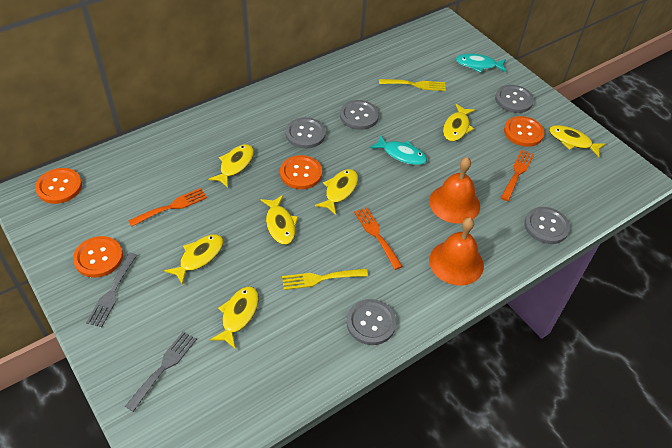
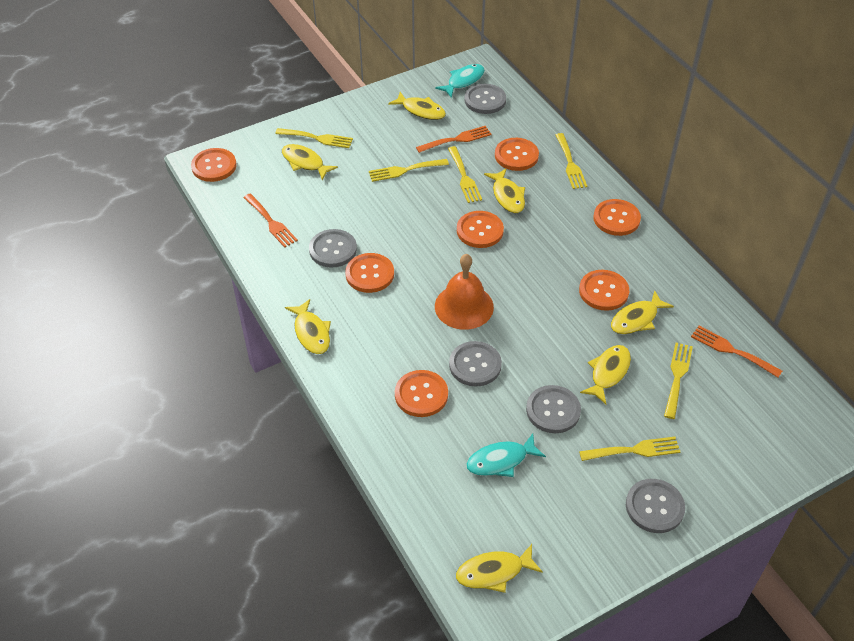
grey fork: [86,253,137,327] [125,331,197,412] = 2 -> none = 0
orange bell: [429,157,480,224] [429,218,484,286] = 2 -> [435,254,494,330] = 1
orange button: [35,168,82,204] [73,236,123,278] [280,155,322,189] [504,116,544,147] = 4 -> [191,148,236,182] [345,253,394,293] [395,370,448,417] [457,211,504,248] [495,138,539,171] [579,270,629,311] [593,199,641,236] = 7
yellow fork: [282,269,368,290] [379,79,446,91] = 2 -> [275,128,353,148] [369,159,449,182] [448,146,482,203] [556,133,587,189] [579,437,680,461] [664,343,693,419] = 6

